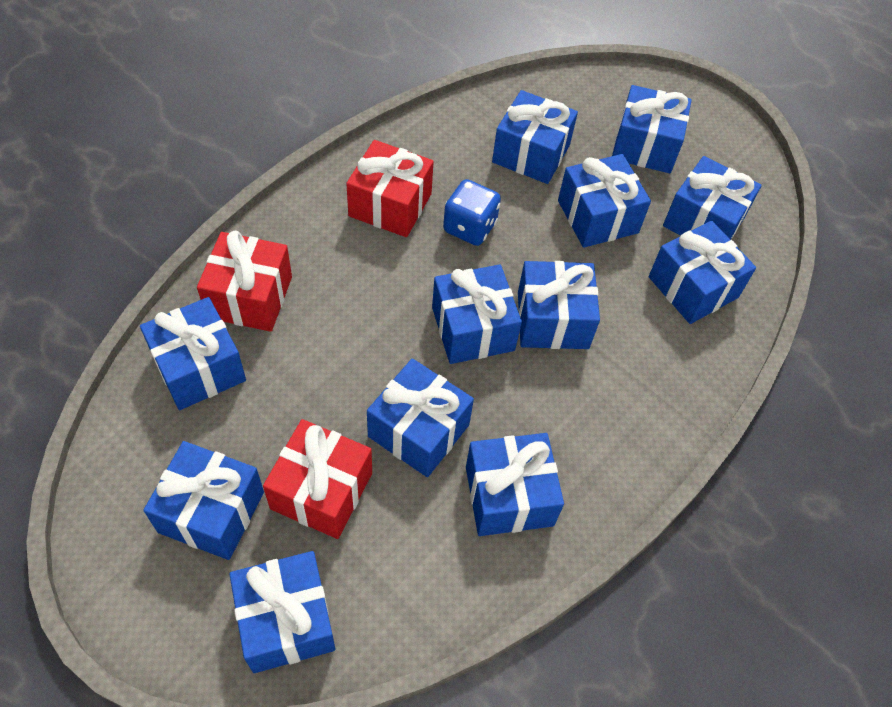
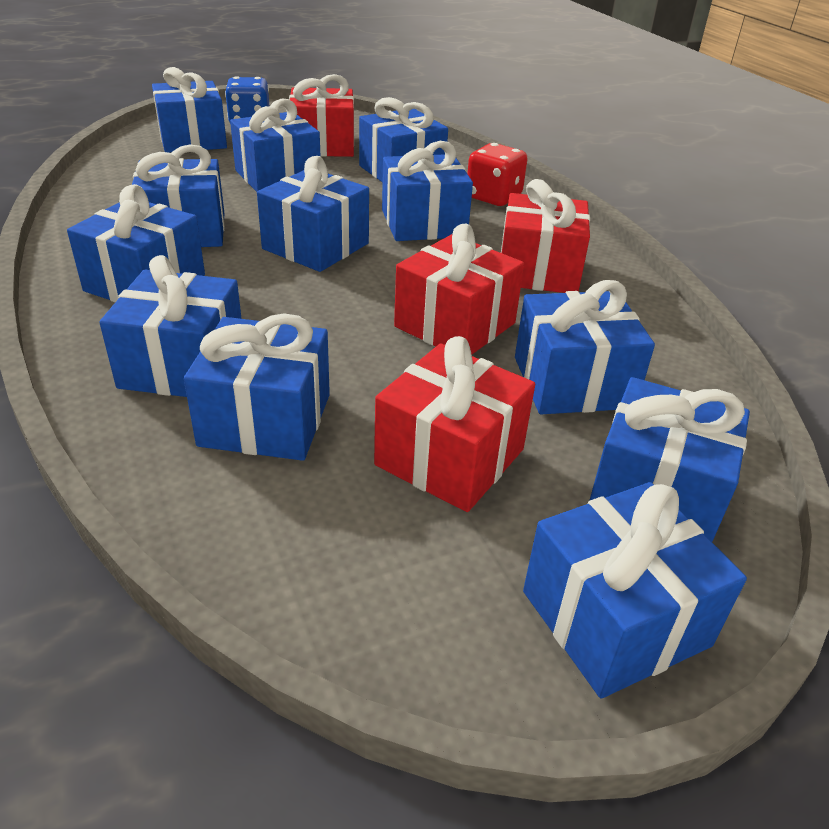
red dice: none = 0 -> [467,143,528,206] = 1
red gift: [197,231,292,332] [263,419,372,539] [346,140,434,237] = 3 -> [289,74,354,157] [374,336,535,512] [394,224,524,354] [501,179,590,293] = 4

